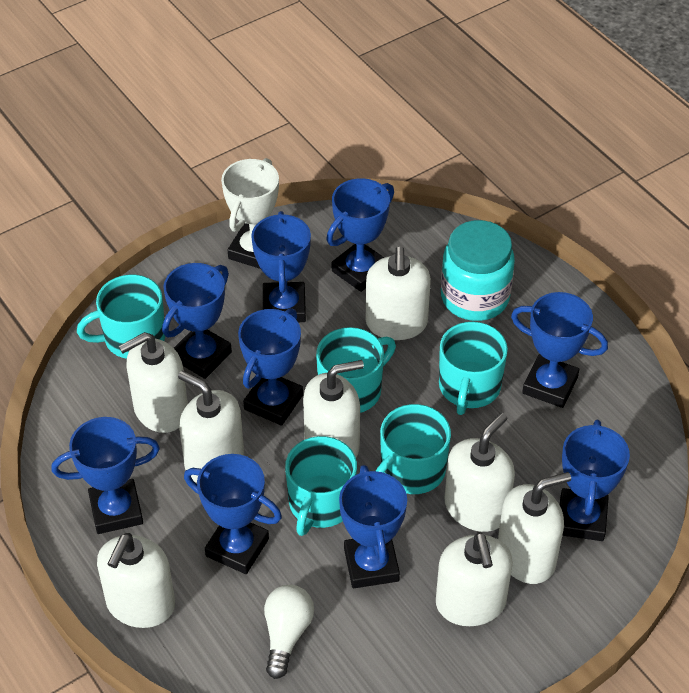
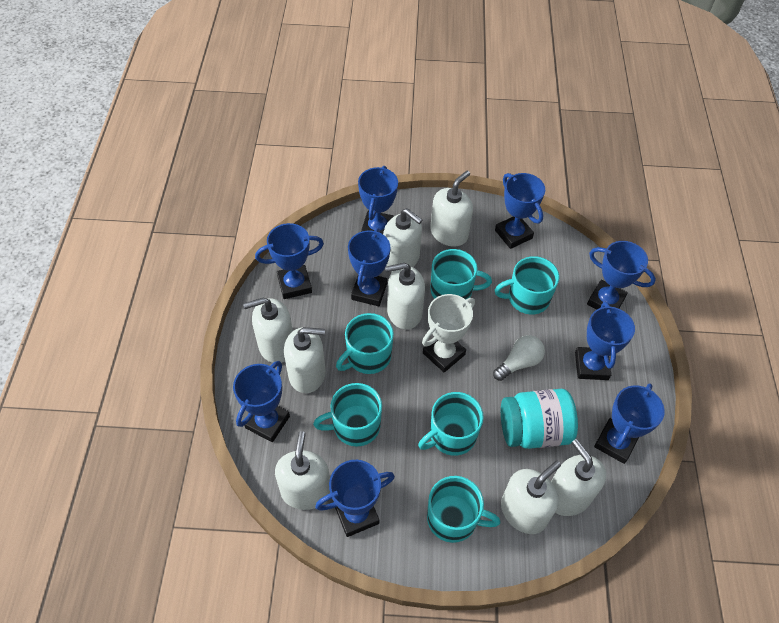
turquoise mug: [77,275,165,359] [285,436,357,536] [316,327,396,413] [376,404,451,494] [439,322,508,415] = 5 -> [313,383,382,447] [336,313,394,374] [418,392,484,456] [427,476,500,543] [430,249,492,299] [495,256,560,315] = 6

